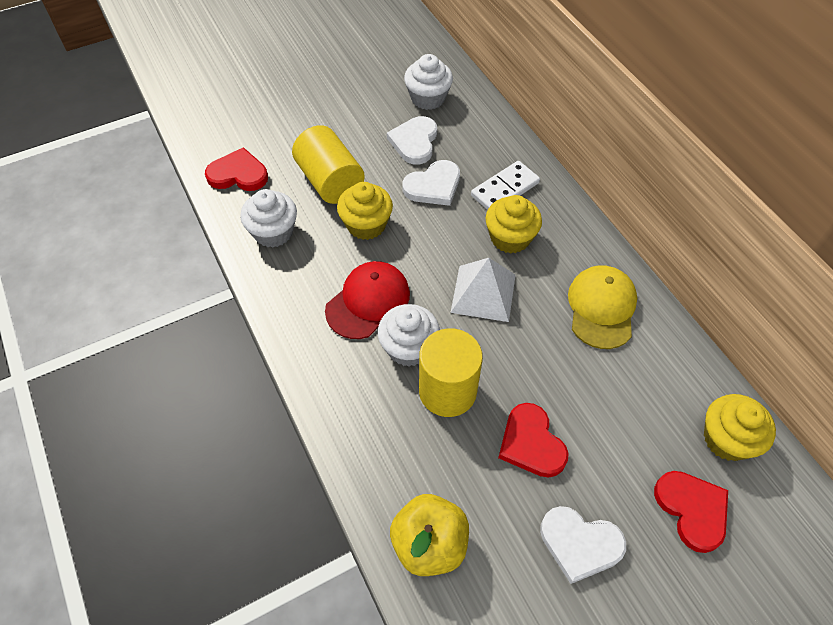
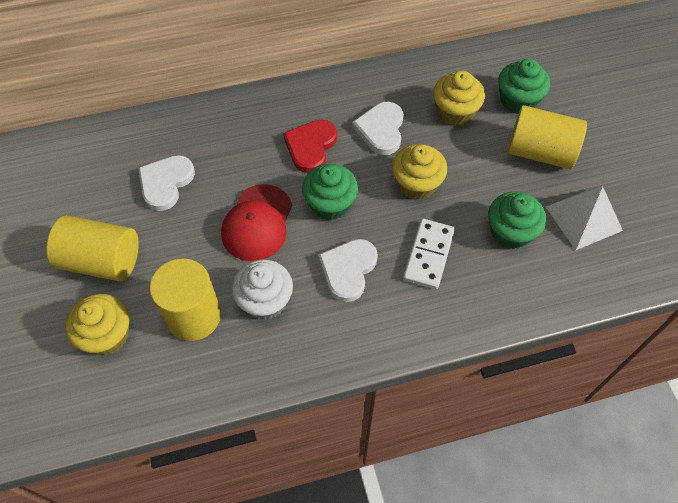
green cupcake: none = 0 -> [302,164,358,221] [488,192,546,249] [498,59,550,114] = 3
red heart: [205,147,268,191] [498,403,569,478] [654,471,728,553] = 3 -> [283,120,337,173] = 1
white cupcake: [240,189,297,248] [378,304,440,367] [404,54,453,110] = 3 -> [232,259,293,320] = 1
yellow apple: [390,494,469,576] = 1 -> none = 0
yellow cap: [568,265,637,349] = 1 -> none = 0
yellow cylinder: [292,125,365,204] [419,328,483,417] = 2 -> [46,215,139,281] [150,259,221,341] [508,105,587,169] = 3

